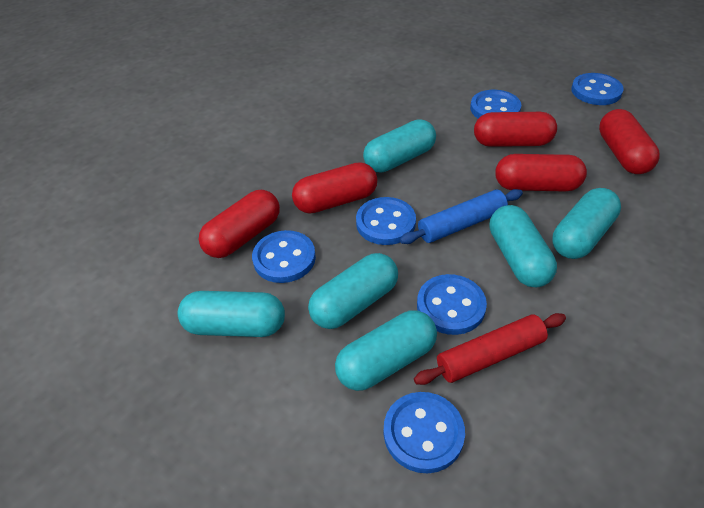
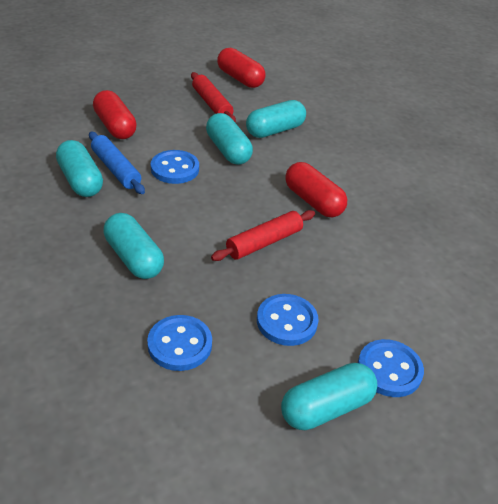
blue button: [252,230,316,283] [356,197,416,245] [384,392,465,473] [417,274,487,335] [470,90,521,119] [571,73,624,105] = 6 -> [147,315,212,371] [151,150,199,184] [257,294,319,346] [358,339,424,397] = 4
red capsule: [199,190,280,258] [292,162,377,214] [474,112,557,147] [495,154,587,192] [599,109,660,174] = 5 -> [93,90,137,139] [217,48,266,88] [285,162,347,217] = 3
red rolling pin: [414,313,566,385] = 1 -> [191,72,236,122] [211,210,315,261] = 2
turquoise capsule: [178,291,285,337] [308,253,398,329] [335,310,437,391] [363,119,436,173] [489,205,557,288] [552,188,621,259] = 6 -> [56,140,103,197] [103,213,164,279] [206,113,253,165] [246,100,306,138] [281,363,378,430] = 5

